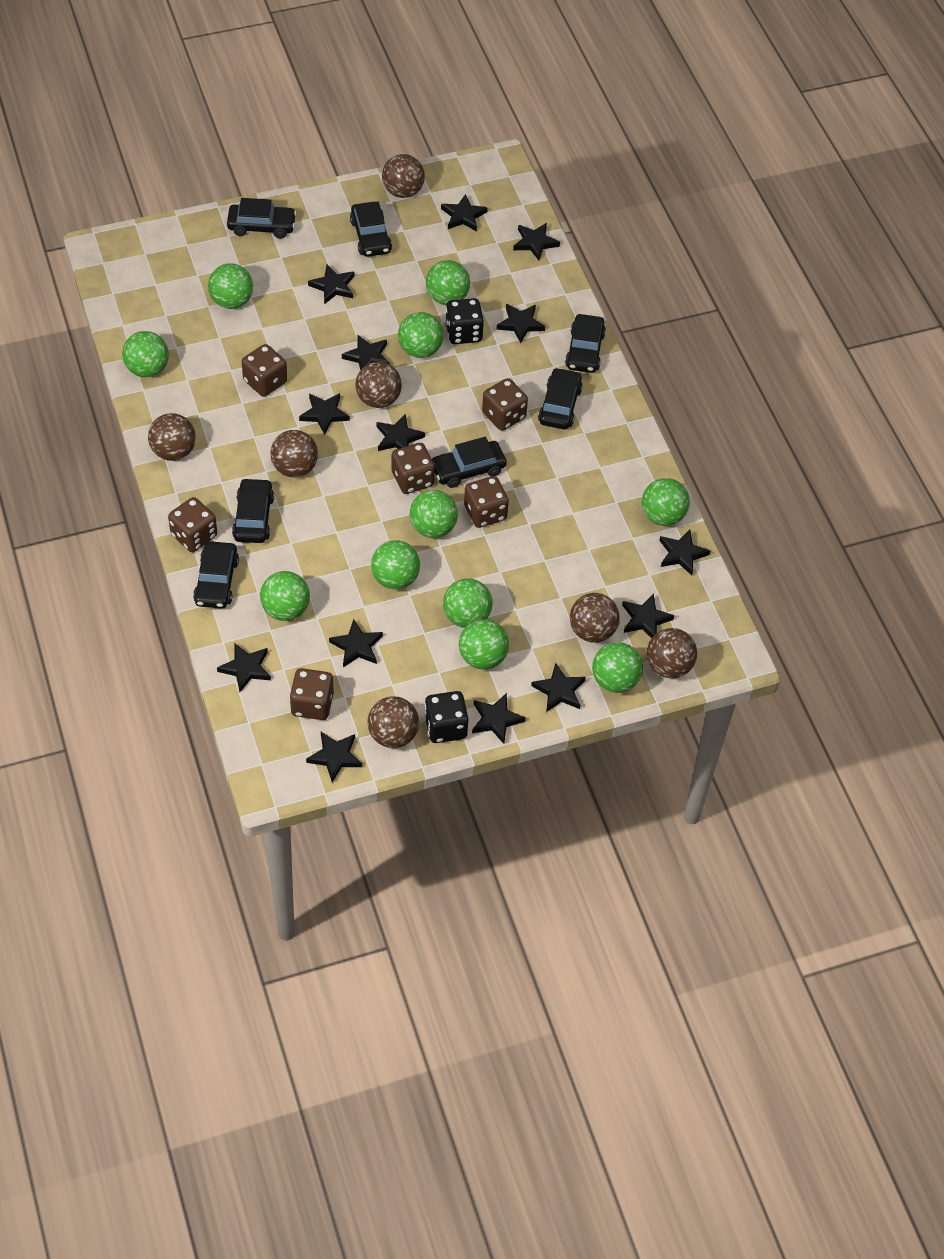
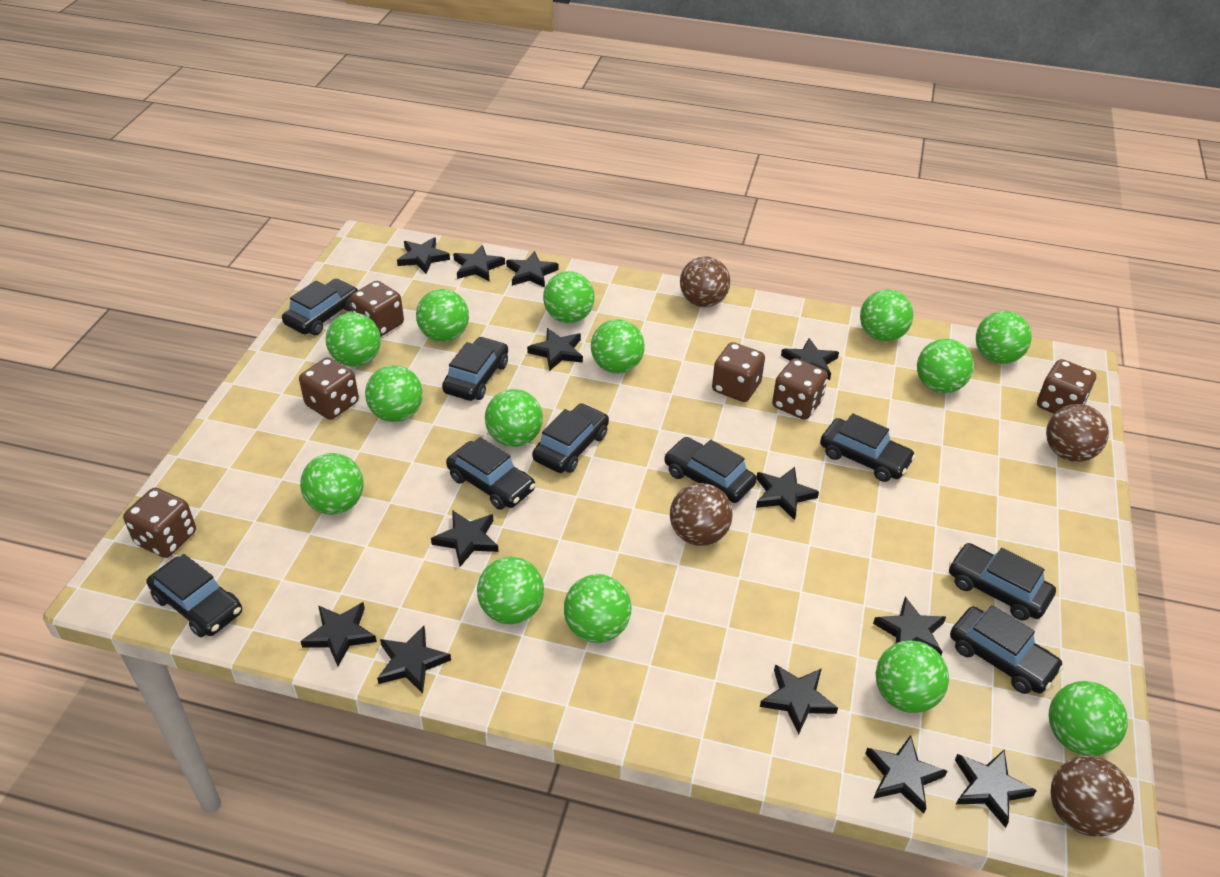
black car: [193,541,239,609] [227,198,296,239] [232,478,274,543] [350,202,392,257] [432,437,507,488] [538,368,583,429] [565,314,606,373] = 7 -> [147,554,242,637] [282,279,358,335] [442,337,508,401] [446,437,536,510] [532,403,609,473] [664,437,757,503] [820,413,916,482] [949,543,1056,621] [950,605,1064,694] = 9
black dice: [424,691,468,743] [446,298,484,344] = 2 -> none = 0
black star: [217,643,271,692] [299,393,350,435] [306,732,362,782] [308,265,355,304] [329,619,383,668] [342,334,390,370] [376,414,425,451] [441,194,488,231] [472,693,526,744] [497,304,545,343] [513,223,560,260] [531,663,586,712] [622,593,674,638] [659,530,710,576] = 14 -> [300,602,377,666] [377,626,451,694] [397,237,450,273] [431,510,499,567] [453,245,505,282] [506,251,559,288] [527,328,583,371] [756,467,819,520] [760,664,838,734] [781,338,839,380] [865,735,947,814] [873,597,946,655] [955,749,1037,828] = 13
brown ball: [148,413,196,461] [270,430,318,477] [355,362,402,408] [368,696,419,748] [382,154,425,198] [570,593,619,643] [647,628,697,678] = 7 -> [670,483,733,546] [680,256,730,307] [1046,404,1109,462] [1050,756,1134,837] = 4
green ball: [122,331,169,377] [208,263,253,309] [260,571,310,621] [371,540,420,589] [398,312,443,358] [410,490,458,538] [426,260,470,305] [443,578,493,628] [459,619,509,669] [592,642,643,693] [642,478,690,526] = 11 -> [300,453,364,515] [325,313,381,367] [365,365,423,422] [416,289,469,342] [477,557,544,624] [485,389,543,447] [543,271,595,323] [564,574,632,643] [591,319,645,373] [860,289,913,342] [876,641,949,713] [917,339,974,393] [976,311,1032,364] [1049,681,1128,756] = 14

